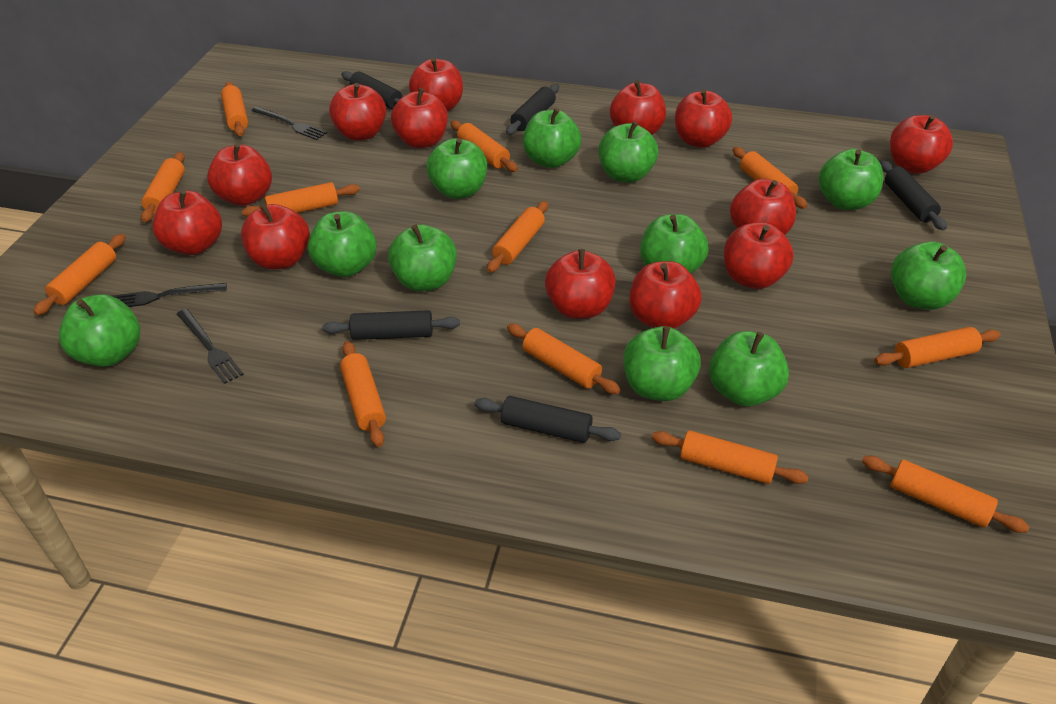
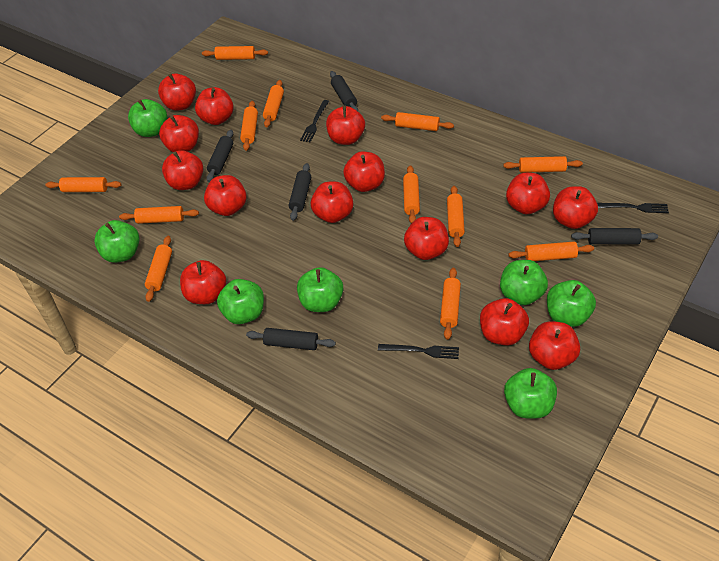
green apple: [59,294,140,367] [308,211,377,277] [388,224,457,291] [426,138,487,199] [523,108,581,168] [599,121,658,183] [623,326,701,401] [640,214,708,273] [709,331,789,406] [819,149,884,210] [891,241,966,310] = 11 -> [94,220,140,263] [128,99,167,137] [217,279,264,324] [297,267,343,312] [500,260,548,305] [504,368,557,419] [547,280,596,327] = 7
red apple: [152,190,222,255] [207,143,272,206] [241,204,310,270] [329,83,386,141] [391,88,448,148] [409,58,463,111] [545,249,616,319] [610,80,666,135] [629,261,702,329] [675,89,732,148] [724,222,794,289] [730,179,796,235] [890,115,953,174] = 13 -> [158,73,196,111] [159,115,199,152] [162,150,204,190] [180,260,226,304] [195,87,234,125] [204,175,247,216] [311,182,353,223] [326,105,365,145] [343,151,385,192] [404,217,449,260] [480,298,529,346] [506,173,550,214] [529,321,580,370] [553,186,598,229] = 14

